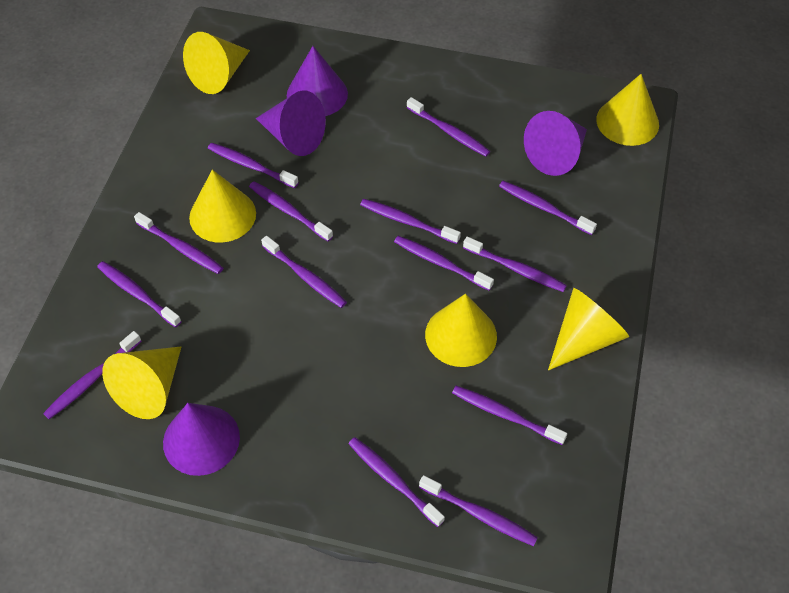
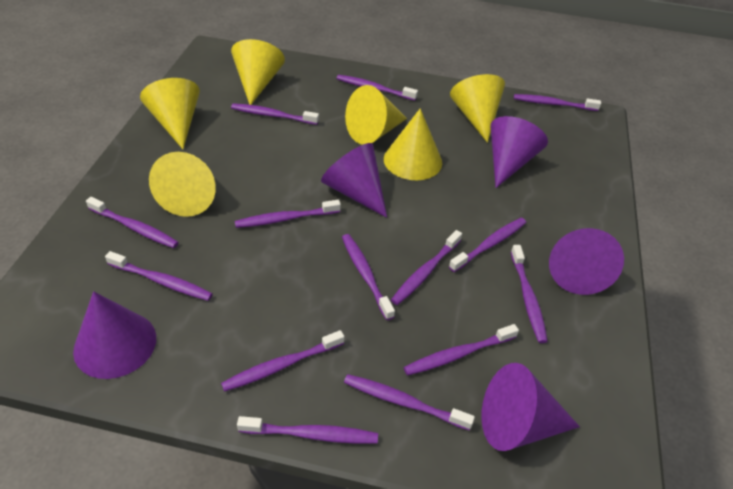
purple cone: [163,403,240,476] [256,91,326,156] [287,46,348,116] [524,111,587,176] = 4 -> [73,291,156,379] [321,143,387,218] [481,363,580,451] [491,116,548,188] [549,228,624,295] = 5

